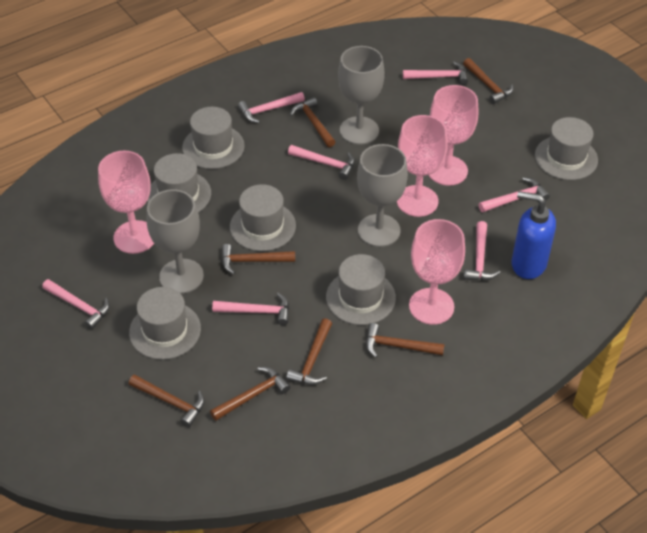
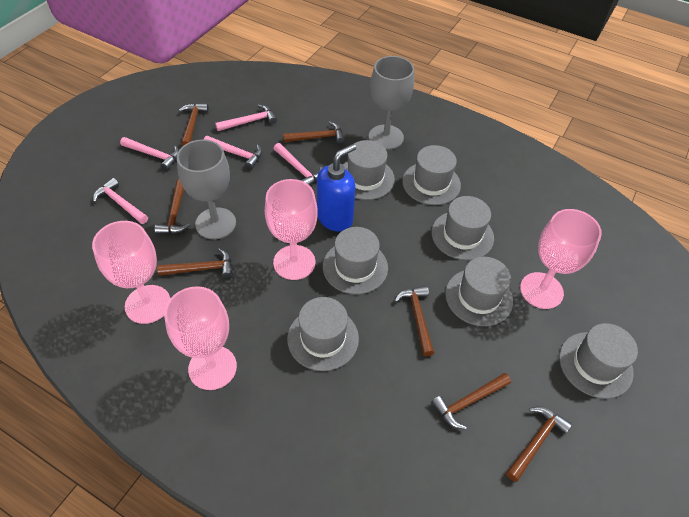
grey goblet: [147,189,204,294] [338,46,385,145] [357,144,408,247] = 3 -> [177,139,236,240] [369,56,414,150] = 2
grey hat: [129,287,201,360] [147,153,211,212] [182,107,245,169] [230,184,296,251] [326,254,396,325] [535,117,598,180] = 6 -> [287,297,359,371] [323,227,388,294] [343,140,395,200] [402,145,461,205] [432,196,494,260] [445,257,513,326] [559,323,638,399] = 7
pink hammer: [42,279,110,330] [212,293,289,325] [238,92,305,123] [288,145,355,180] [403,61,468,85] [464,221,500,281] [479,177,550,212] = 7 -> [93,178,148,224] [120,137,179,170] [204,136,262,169] [215,104,277,131] [273,143,323,186] = 5

